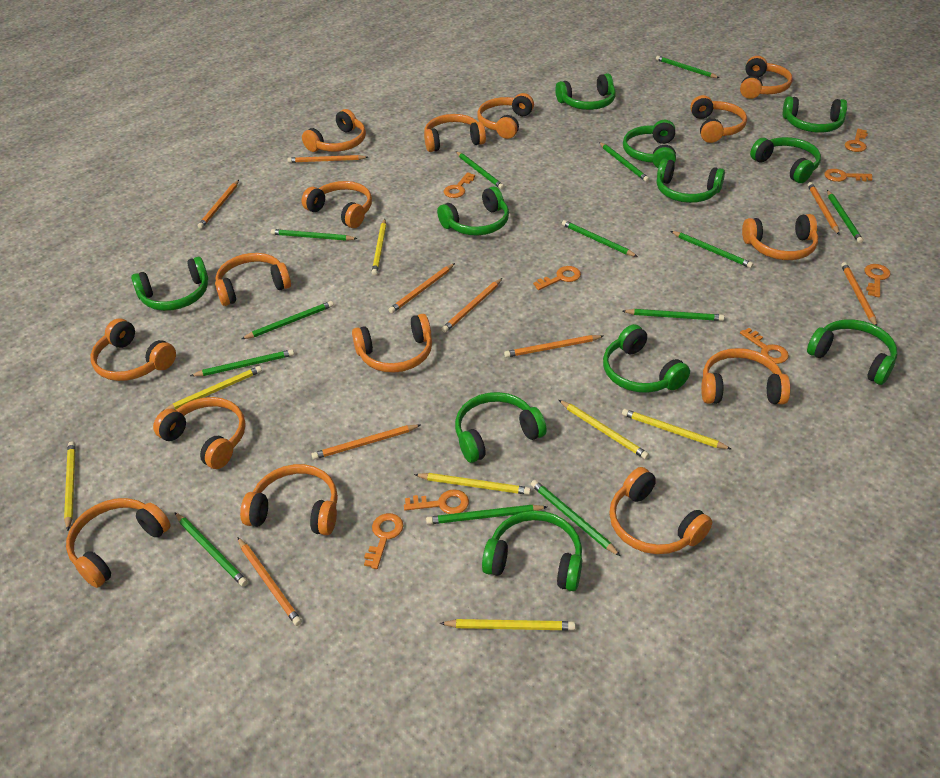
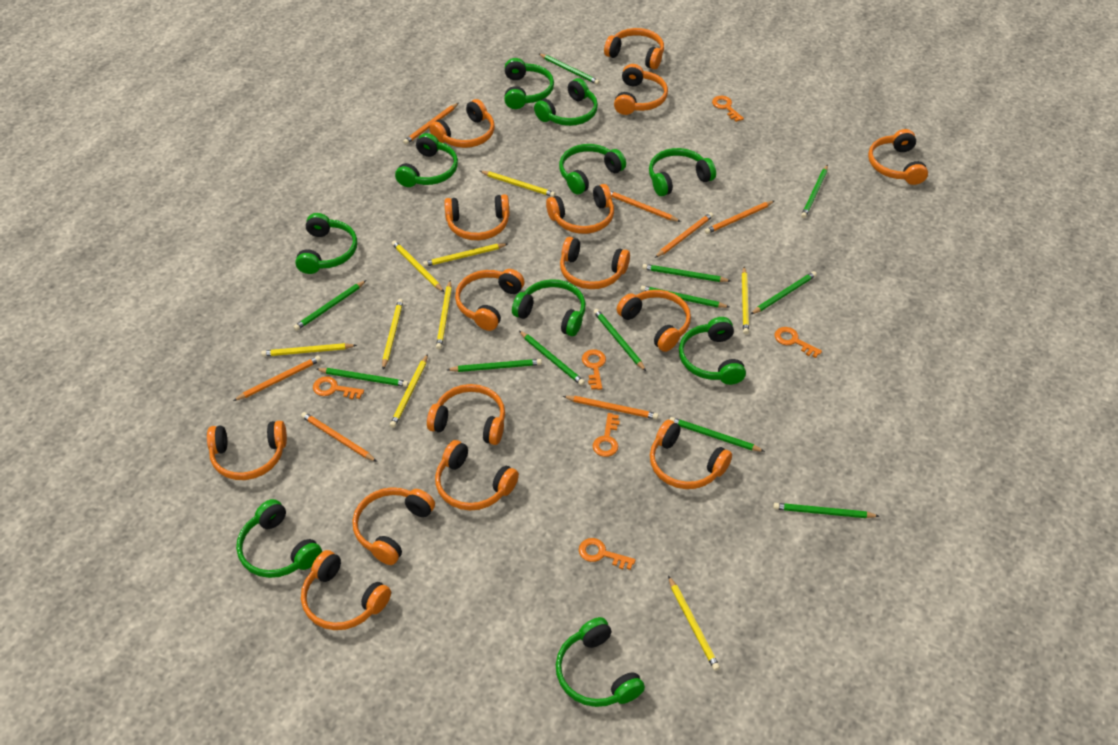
green headphones: [131,257,208,311] [437,186,509,236] [455,392,547,463] [482,510,582,591] [555,73,616,110] [603,324,690,393] [623,120,676,168] [657,159,725,203] [750,137,821,183] [783,96,847,132] [807,319,897,385] = 11 -> [236,499,322,578] [295,213,357,274] [395,133,458,187] [504,58,554,109] [512,279,586,336] [534,78,598,126] [556,617,645,707] [559,144,626,194] [649,148,716,196] [679,317,746,385] = 10
green pencil: [175,513,248,586] [190,349,294,376] [242,301,334,339] [271,229,357,241] [426,505,547,525] [456,151,504,189] [531,480,620,556] [562,220,638,257] [599,142,649,182] [623,309,724,321] [656,56,719,78] [671,231,753,268] [827,190,863,243] = 13 -> [293,280,366,331] [316,368,408,387] [447,359,542,372] [519,331,585,386] [539,54,600,85] [593,309,646,371] [640,286,729,308] [642,264,731,282] [669,417,765,452] [750,271,817,315] [773,503,879,518] [801,165,828,218] = 12
orange key: [364,513,403,569] [404,489,469,514] [444,172,475,198] [533,266,581,290] [740,328,789,364] [824,169,872,182] [845,129,868,152] [865,264,890,297] = 8 -> [313,376,364,399] [579,538,635,570] [582,349,606,390] [593,413,620,457] [712,96,744,122] [775,327,822,358] = 6
orange pencil: [198,180,239,229] [237,537,302,626] [287,155,368,163] [311,425,420,460] [389,263,455,313] [442,278,502,333] [504,335,603,358] [808,182,840,235] [841,262,877,326] = 9 -> [233,356,321,401] [301,412,377,462] [403,103,459,145] [563,396,658,419] [610,191,681,222] [655,212,713,258] [705,201,774,234] = 7
yellow pencil: [64,441,76,531] [164,366,262,410] [372,219,386,275] [414,473,531,495] [440,619,575,630] [559,400,649,459] [622,409,731,449] = 7 -> [261,343,357,357] [382,299,403,369] [390,354,428,428] [392,240,444,292] [423,243,508,267] [436,280,452,349] [480,171,555,197] [668,576,720,671] [742,267,749,334] = 9

